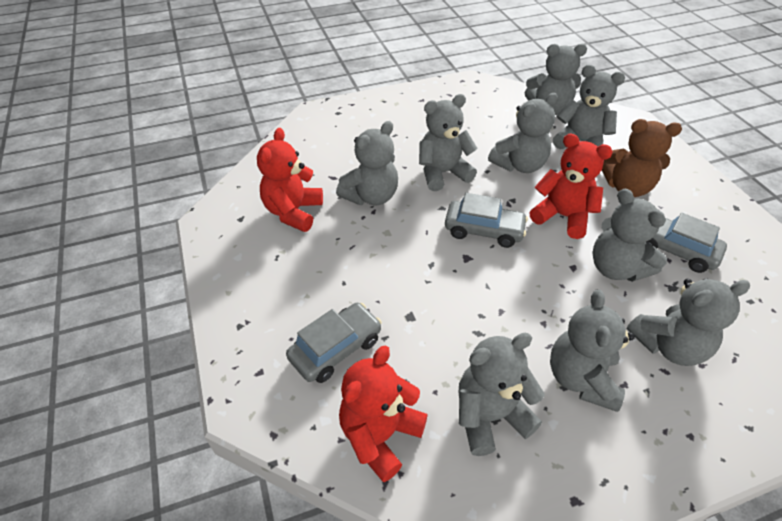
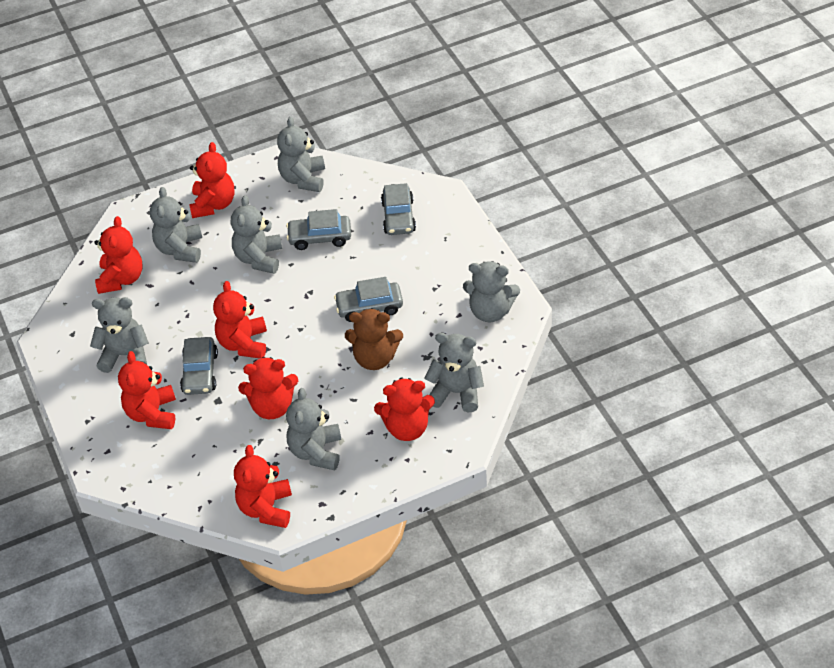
grey car: [286,303,382,383] [445,193,528,248] [646,213,727,273] = 3 -> [180,337,218,395] [286,209,351,250] [334,277,403,322] [381,183,416,235] = 4
grey teddy bear: [336,121,398,205] [419,94,478,191] [459,333,544,456] [488,93,558,173] [525,44,587,115] [550,289,635,412] [553,65,625,149] [592,189,667,282] [627,278,750,366] = 9 -> [90,297,149,373] [150,187,202,263] [231,195,282,274] [277,117,325,192] [286,388,341,470] [425,333,484,412] [463,261,520,322] = 7
red teddy bear: [257,128,323,232] [339,346,428,482] [529,134,613,239] = 3 -> [94,216,142,294] [118,351,176,429] [189,142,234,218] [213,281,267,359] [234,445,292,528] [238,357,298,419] [374,378,435,441] = 7

